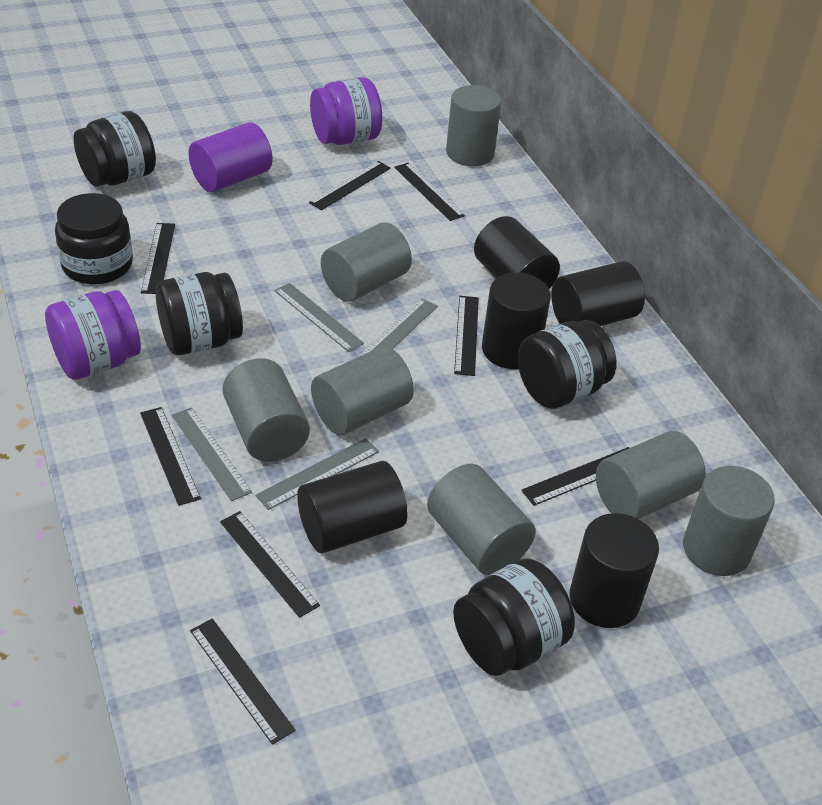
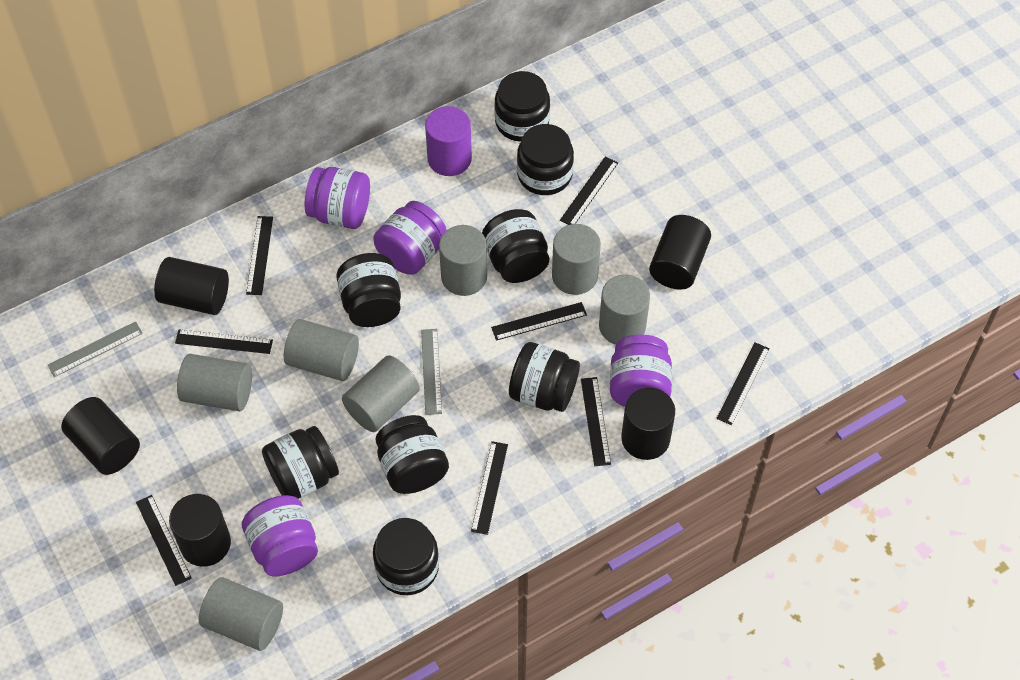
black jar: [55,193,133,284] [74,111,156,187] [156,272,243,355] [453,558,575,676] [518,320,616,409] = 5 -> [262,426,339,499] [336,253,401,327] [373,518,439,595] [375,415,449,494] [482,209,549,283] [494,71,550,142] [509,342,580,412] [517,124,574,195] = 8
grey ruler: [172,407,252,501] [255,438,379,510] [274,283,364,352] [356,298,438,358] = 4 -> [48,322,143,377] [421,329,442,415] = 2
purple jar: [45,290,141,380] [310,77,382,145] = 2 -> [242,495,318,576] [305,167,370,229] [373,201,447,275] [610,334,672,407] = 4

